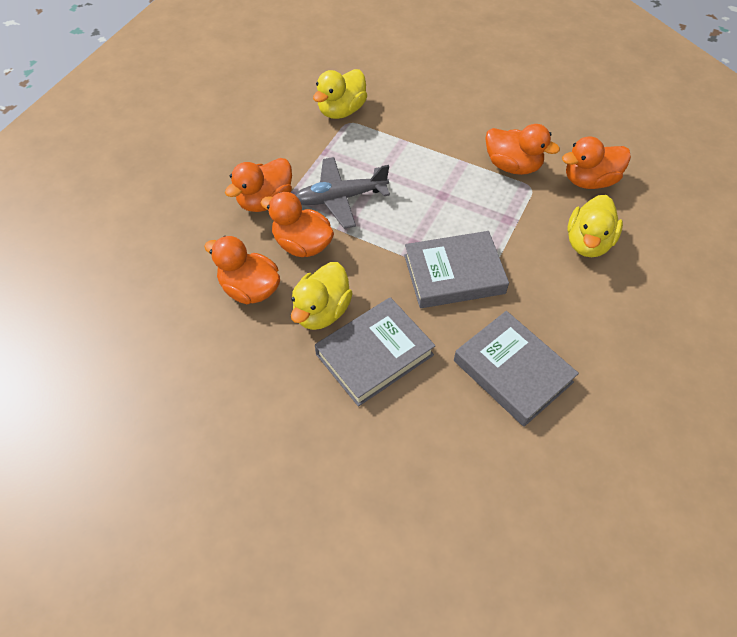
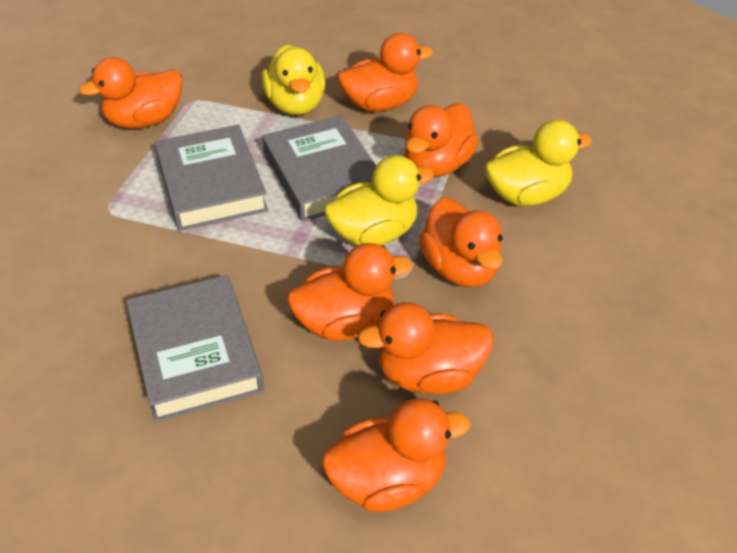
grey plane: [296,157,390,229] = 1 -> none = 0
orange duck: [204,236,280,304] [225,158,292,212] [260,192,334,257] [485,124,560,175] [562,136,631,189] = 5 -> [79,57,182,128] [287,243,413,341] [322,398,470,512] [338,33,433,112] [358,302,494,394] [405,104,479,177] [419,197,503,287] = 7

